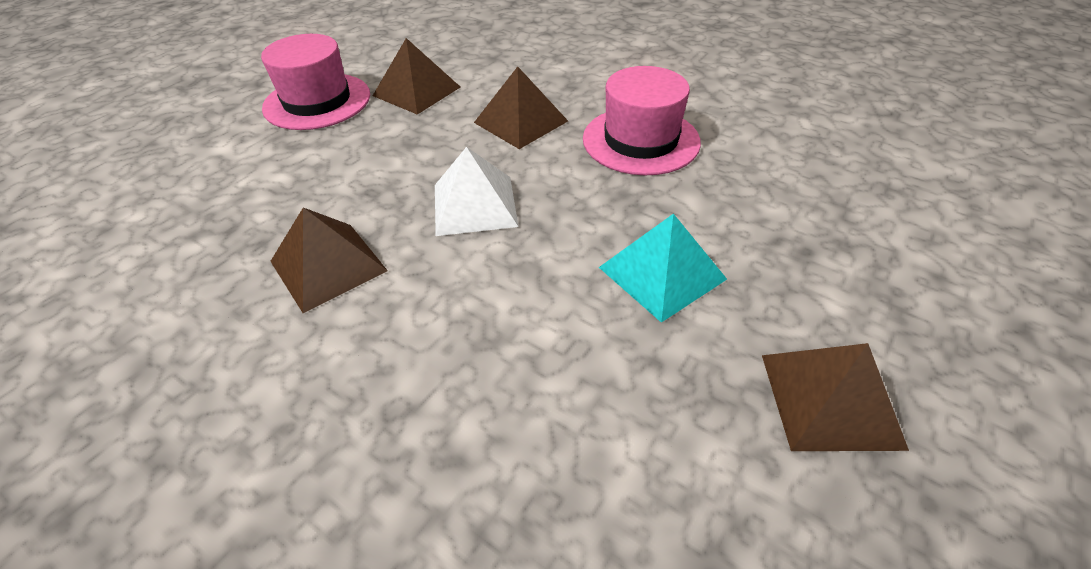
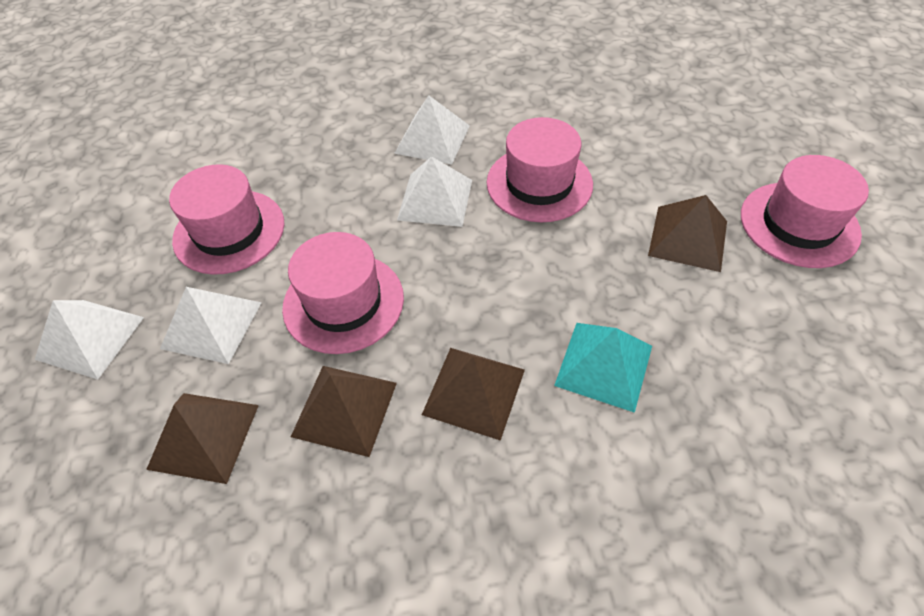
pink hat: [261,34,370,130] [583,66,701,175] = 2 -> [169,164,285,275] [282,232,404,354] [487,117,593,222] [741,155,869,268] = 4
white pyramid: [435,147,519,236] = 1 -> [35,300,144,379] [160,287,262,364] [394,96,470,165] [397,156,472,227] = 4

